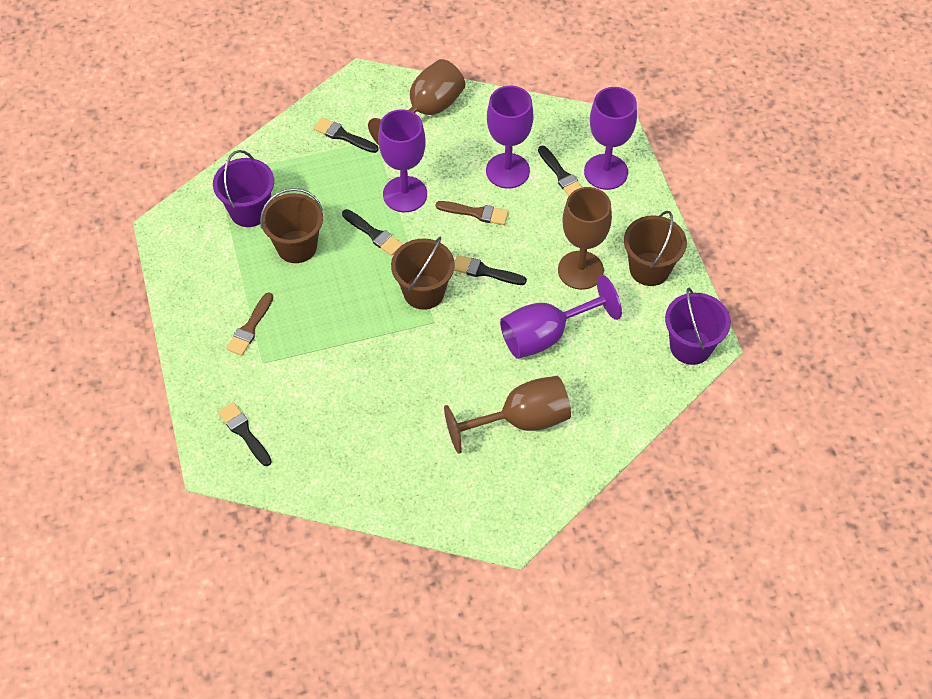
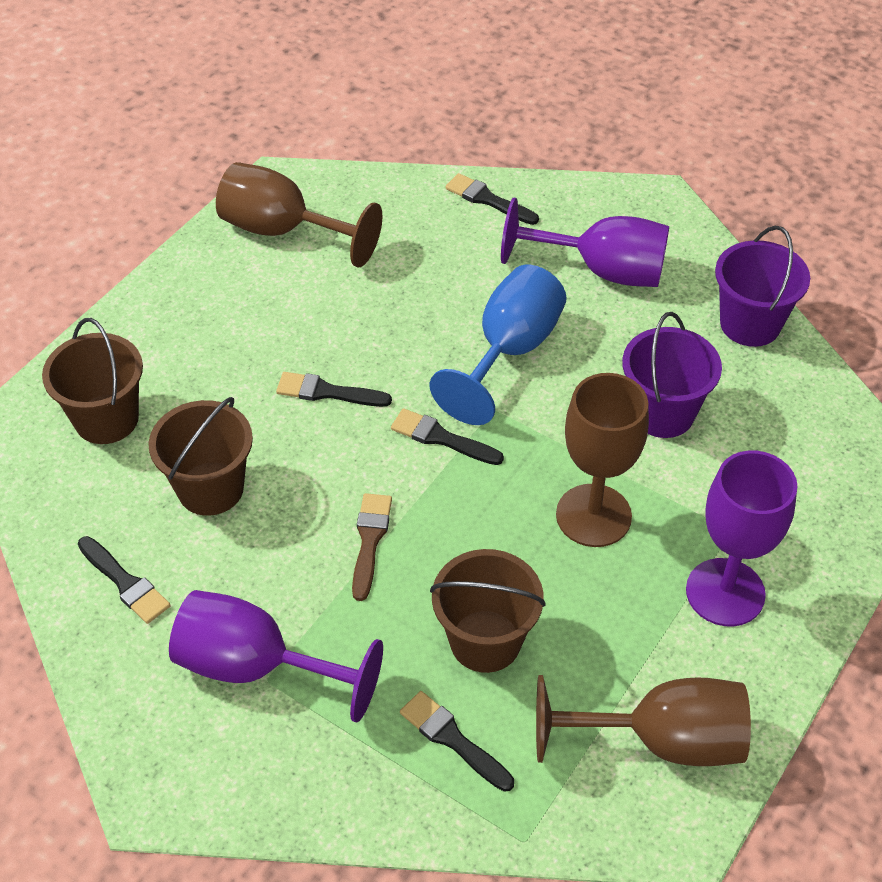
blue goblet: none = 0 -> [430,265,567,425] = 1
brown brush: [226,292,273,356] [436,201,508,225] = 2 -> [352,493,392,601] = 1
purple goblet: [378,109,427,212] [486,86,533,189] [500,275,622,359] [584,87,637,190] = 4 -> [169,590,383,723] [501,198,669,287] [686,450,797,627] = 3

